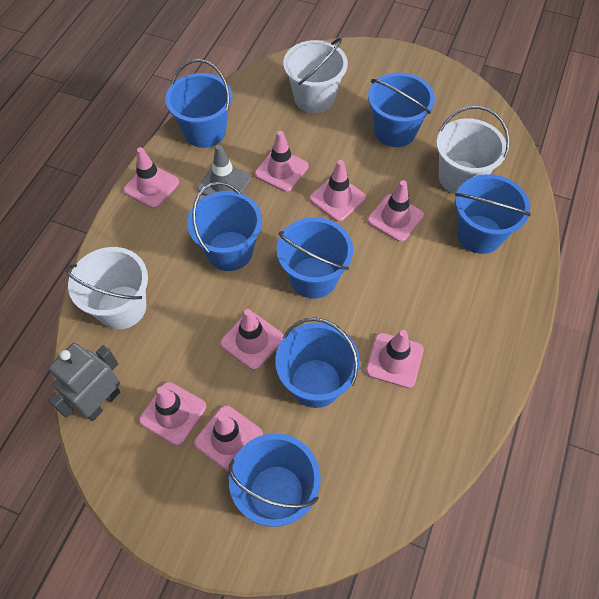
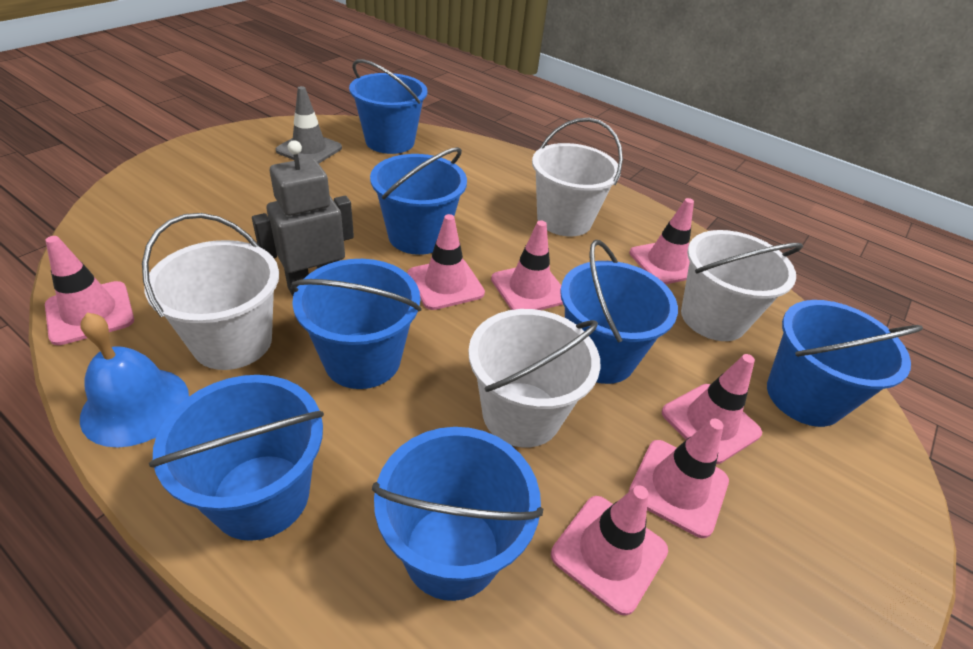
blue bell: none = 0 -> [80,313,189,447] = 1
pink traffic cone: [123,147,179,209] [139,382,206,446] [194,405,263,472] [220,309,284,370] [255,131,308,192] [310,160,366,222] [366,330,424,388] [367,180,424,242] = 8 -> [45,236,134,345] [408,214,485,310] [491,220,563,310] [551,485,668,616] [629,198,694,284] [629,419,729,538] [662,354,762,464] = 7
white bucket: [66,247,148,329] [283,38,348,113] [436,106,510,194] = 3 -> [142,213,279,370] [468,309,600,448] [532,118,623,237] [681,230,803,341] = 4

